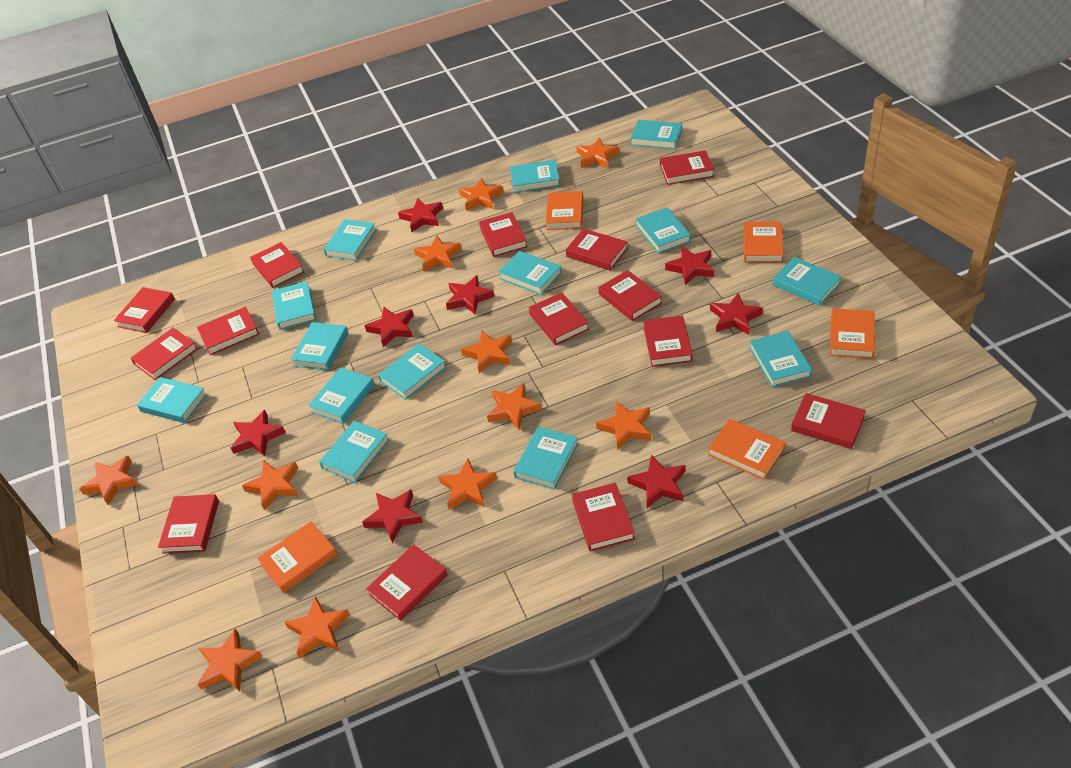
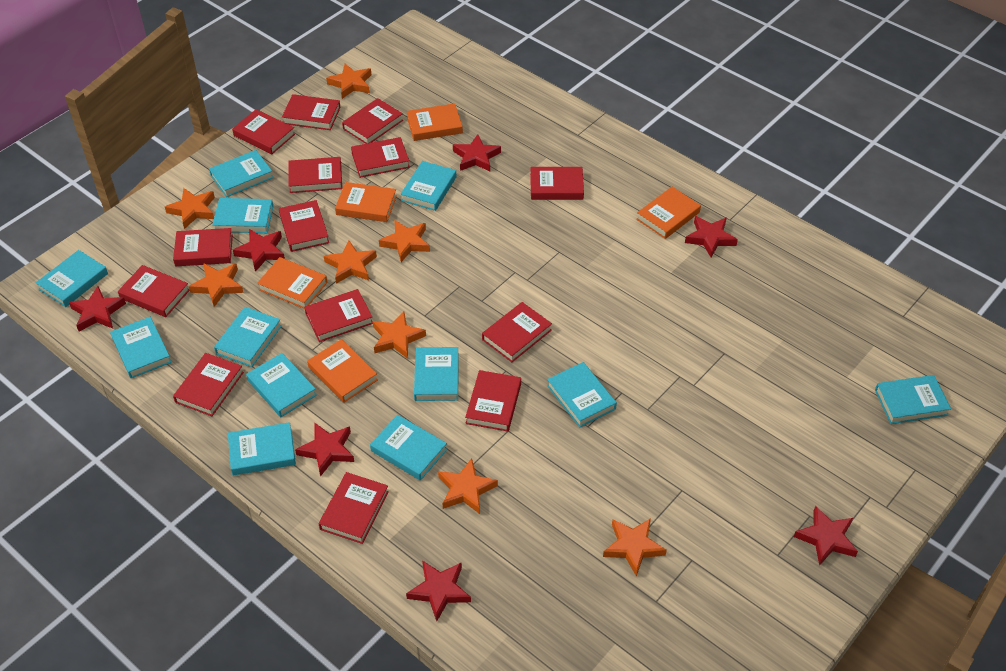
orange star: [80,456,139,506] [197,628,263,691] [242,460,298,511] [284,596,350,659] [414,236,462,272] [438,459,497,510] [459,178,504,211] [461,330,512,373] [487,383,542,430] [576,138,620,168] [596,401,651,450] = 11 -> [165,188,215,229] [189,263,244,307] [324,240,377,284] [326,64,371,99] [373,311,426,359] [379,220,430,262] [438,458,498,514] [603,518,667,576] = 8
red star: [231,410,286,456] [362,489,423,543] [365,307,414,347] [398,198,443,232] [446,275,495,314] [627,455,686,508] [665,246,714,285] [710,293,763,335] = 8 -> [69,286,126,332] [233,229,285,272] [295,422,354,477] [406,561,471,621] [453,134,501,171] [685,216,738,257] [794,506,858,566] = 7
turquoise book: [137,377,207,423] [272,281,316,330] [291,322,348,371] [308,367,375,424] [319,421,389,483] [323,219,377,261] [378,344,447,400] [498,251,562,295] [510,160,560,193] [513,426,578,490] [630,120,682,149] [636,207,691,254] [749,331,812,387] [773,257,841,306] = 14 -> [36,250,108,307] [110,317,172,378] [209,150,273,197] [212,198,274,233] [214,307,282,367] [228,422,296,476] [246,353,317,417] [370,415,447,480] [401,161,456,211] [414,347,459,401] [547,362,617,427] [875,375,951,424] = 12

